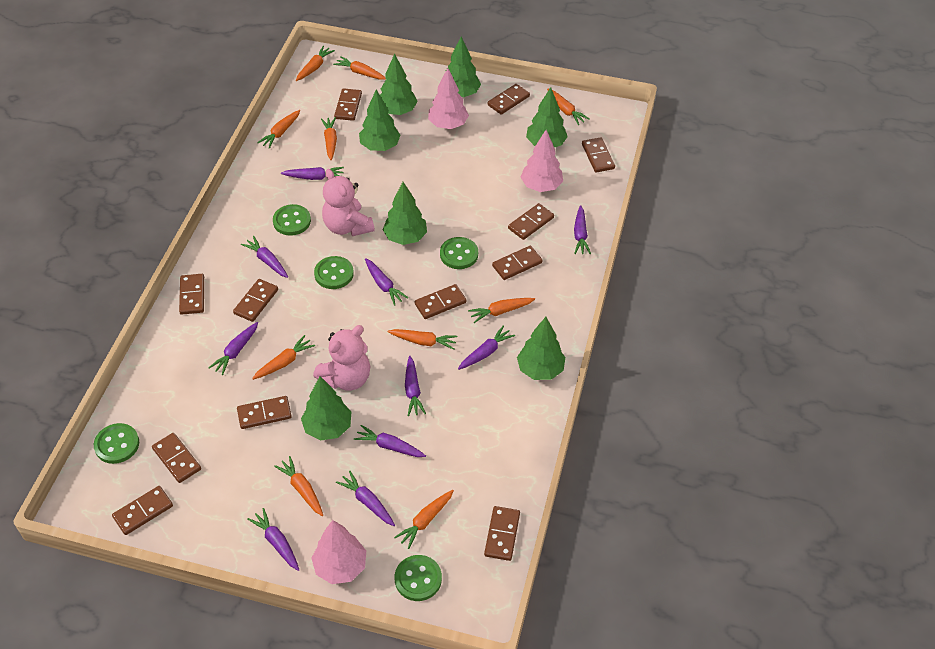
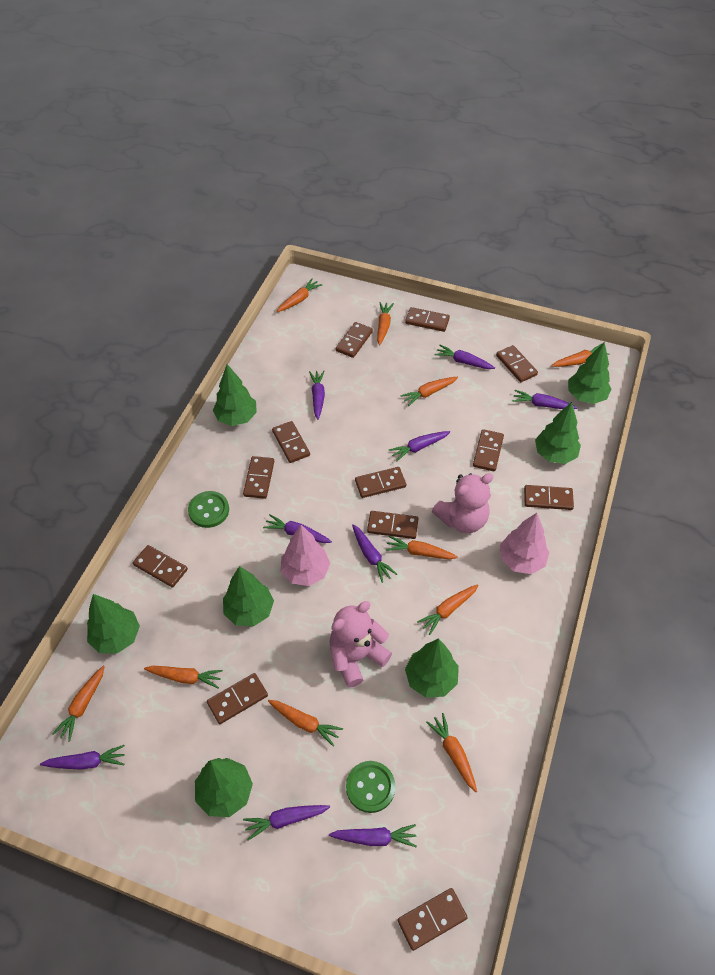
green button: [94,423,139,464] [273,204,311,236] [314,256,354,289] [395,555,442,601] [440,237,478,269] = 5 -> [188,491,229,528] [346,761,395,813] = 2
pink tree: [312,520,366,584] [428,68,469,129] [521,130,563,192] = 3 -> [281,525,330,586] [500,513,549,574] = 2
purple carrot: [209,322,258,375] [241,236,288,278] [247,508,299,571] [281,167,344,180] [336,471,395,526] [354,425,426,457] [365,258,409,306] [405,356,426,416] [458,325,515,370] [574,205,591,254] = 10 -> [40,745,125,770] [243,805,330,841] [263,514,332,543] [309,371,325,420] [329,824,417,847] [352,524,397,583] [389,431,450,462] [435,345,495,369] [513,390,578,409] = 9

